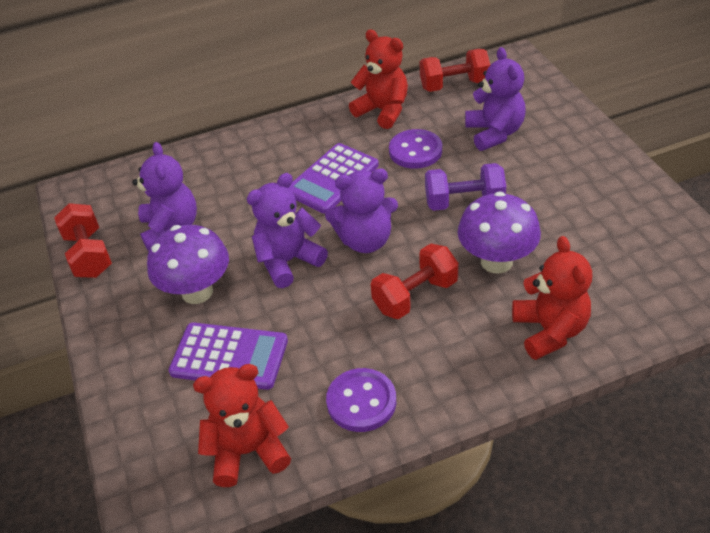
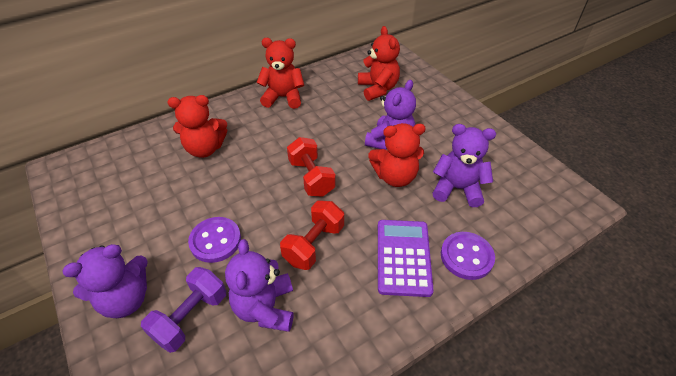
purple calculator: [169,323,288,390] [289,143,379,214] = 2 -> [378,220,434,297] = 1
purple mushroom: [147,225,229,304] [458,192,541,274] = 2 -> none = 0
red dumbbell: [54,203,112,278] [371,243,458,319] [420,49,490,92] = 3 -> [280,201,344,270] [287,137,336,197] = 2
red teddy bear: [193,364,291,487] [349,30,408,129] [512,236,592,360] = 3 -> [167,95,227,158] [256,38,304,109] [358,26,400,101] [368,123,426,187] = 4

